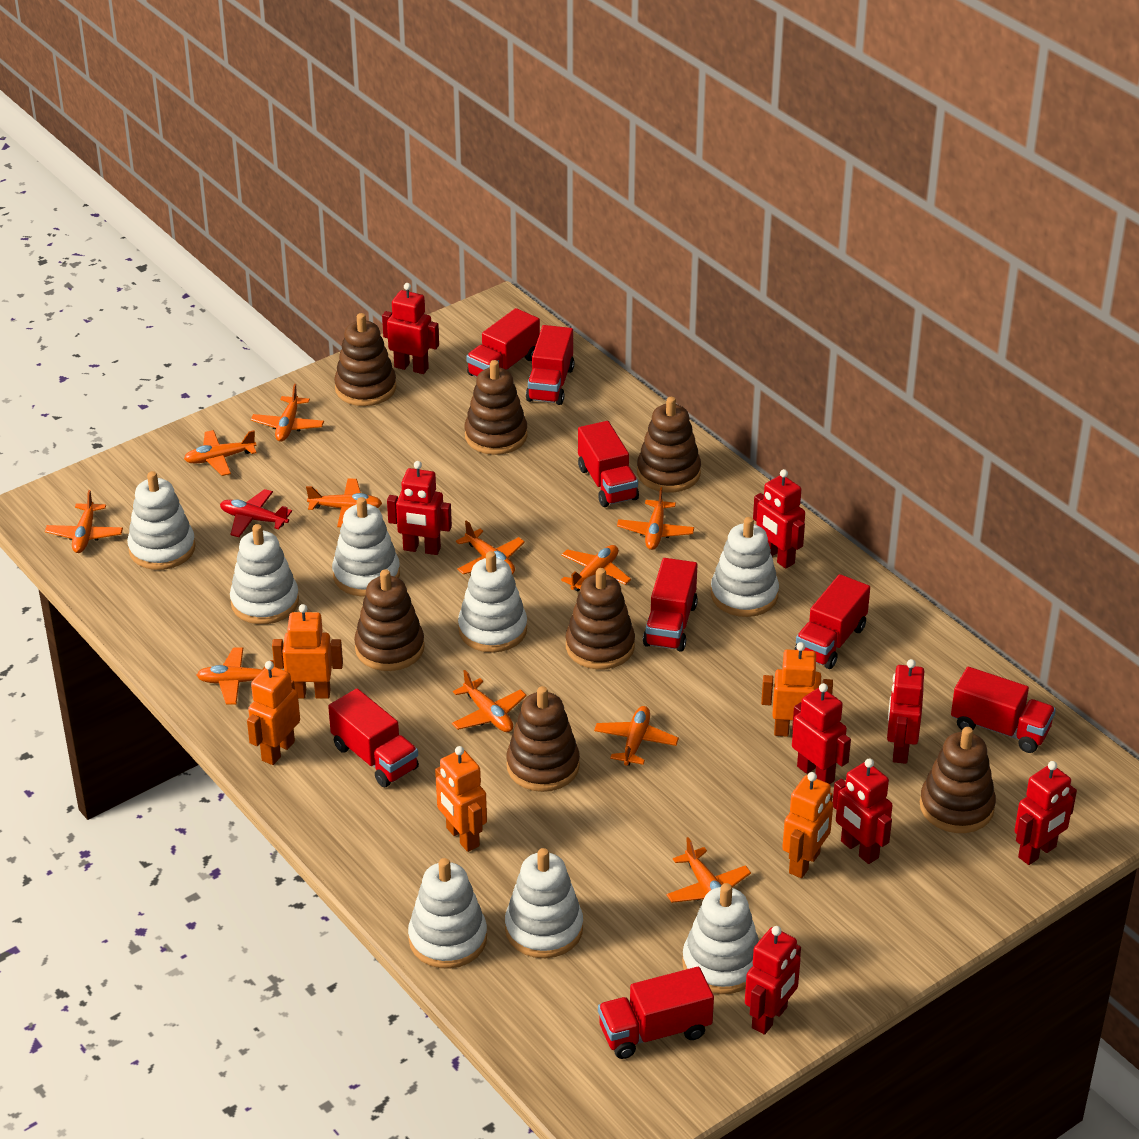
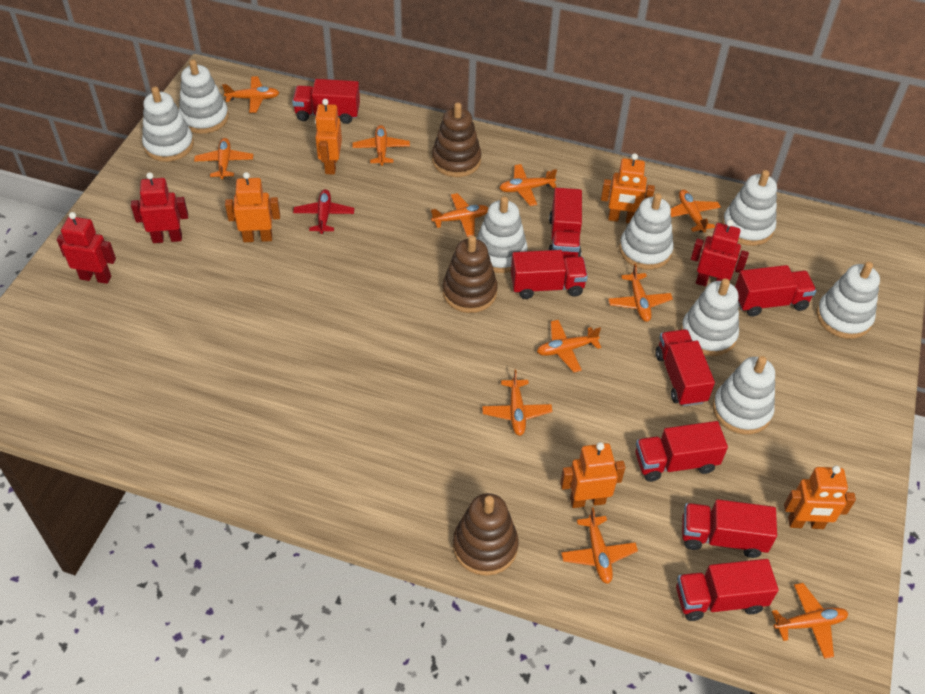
brown stacking toy: [334,313,396,406] [354,569,425,671] [464,360,527,455] [506,686,580,792] [566,568,635,670] [637,397,701,492] [920,727,996,833] = 7 -> [432,102,482,177] [442,235,498,313] [453,493,519,576] = 3
red robot: [382,283,439,374] [387,461,452,555] [745,926,801,1035] [753,469,805,569] [792,683,851,784] [833,759,893,864] [887,659,924,764] [1014,761,1077,865] = 8 -> [57,212,116,284] [131,172,188,243] [691,220,749,286] = 3

